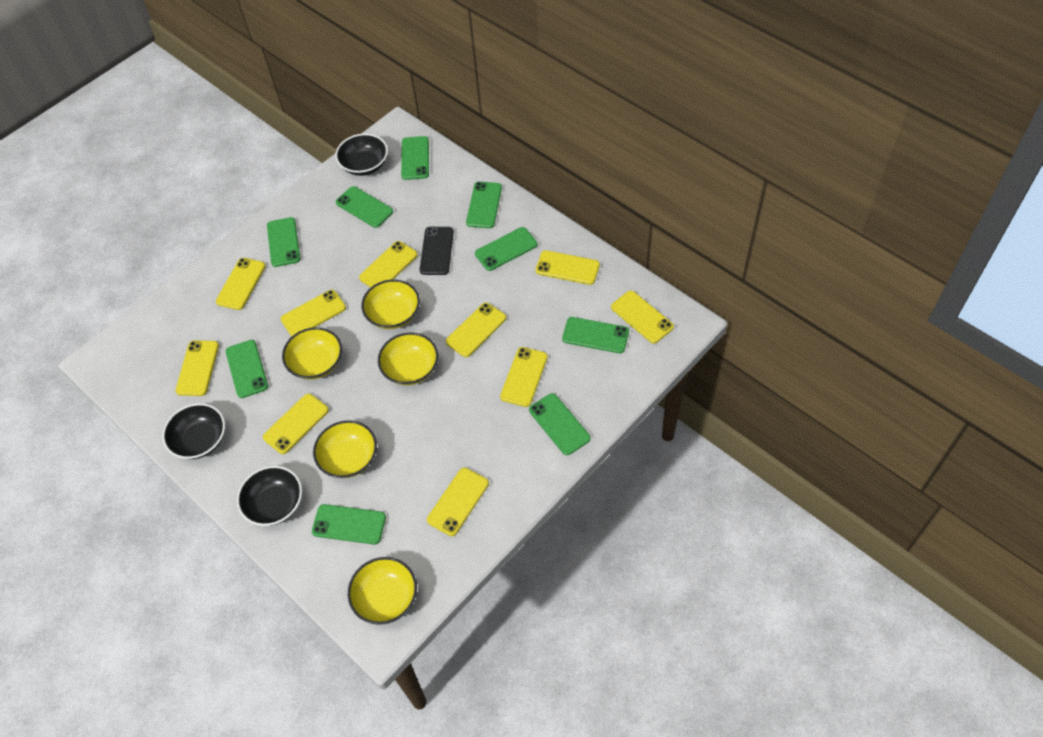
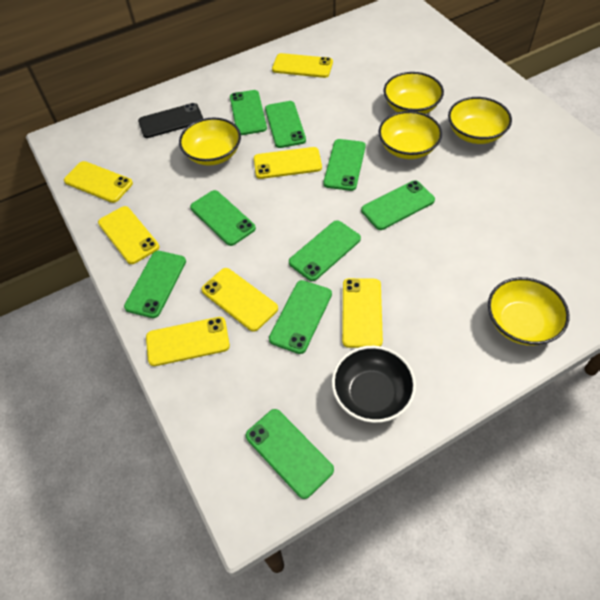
black bowl: [162,403,225,459] [237,466,302,526] [335,133,388,176] = 3 -> [332,346,416,423] = 1
yellow phone: [176,340,219,396] [216,258,266,310] [263,394,329,454] [281,290,346,336] [359,241,418,288] [427,468,489,536] [446,303,506,357] [500,347,548,407] [536,250,600,285] [611,291,674,343] = 10 -> [64,161,133,203] [98,206,159,264] [146,317,230,366] [201,268,278,332] [254,147,322,179] [272,53,333,78] [342,278,383,348] = 7

